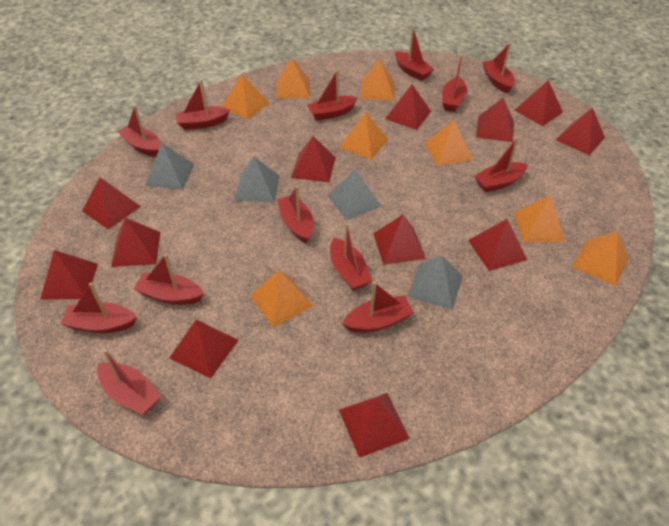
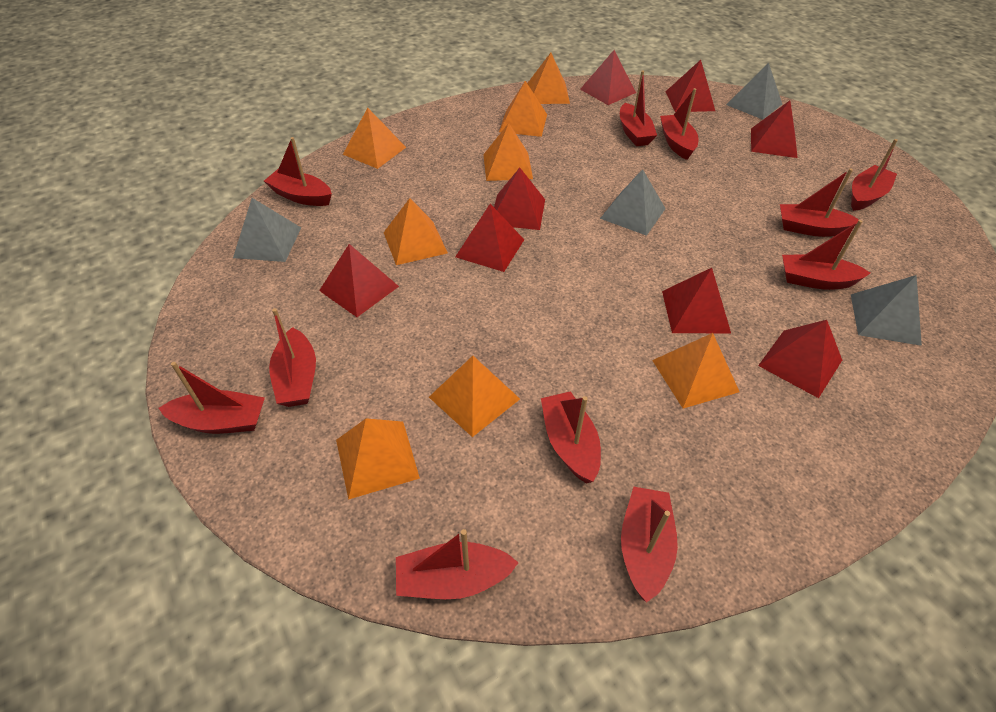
red boat: [61,283,137,333] [97,349,161,415] [117,105,161,157] [134,254,204,305] [175,79,230,130] [277,186,313,244] [307,69,358,120] [330,223,372,291] [342,282,414,333] [395,27,434,81] [442,55,467,112] [475,137,527,192] [482,42,515,94] = 13 -> [159,362,265,434] [264,137,332,206] [269,308,316,407] [396,529,519,599] [541,391,601,484] [620,70,657,146] [621,486,678,603] [660,88,698,160] [780,168,859,237] [782,220,870,290] [851,139,898,211] = 11
red pyramid: [40,250,98,300] [82,177,141,229] [111,218,160,267] [170,320,239,378] [291,136,336,182] [339,393,410,458] [373,215,426,265] [385,85,431,130] [468,219,527,271] [476,98,514,142] [514,80,563,126] [556,108,605,155] = 12 -> [319,244,399,317] [455,204,524,272] [494,168,545,230] [580,50,636,105] [662,268,731,334] [665,60,715,112] [751,101,798,158] [758,320,842,398] = 8

